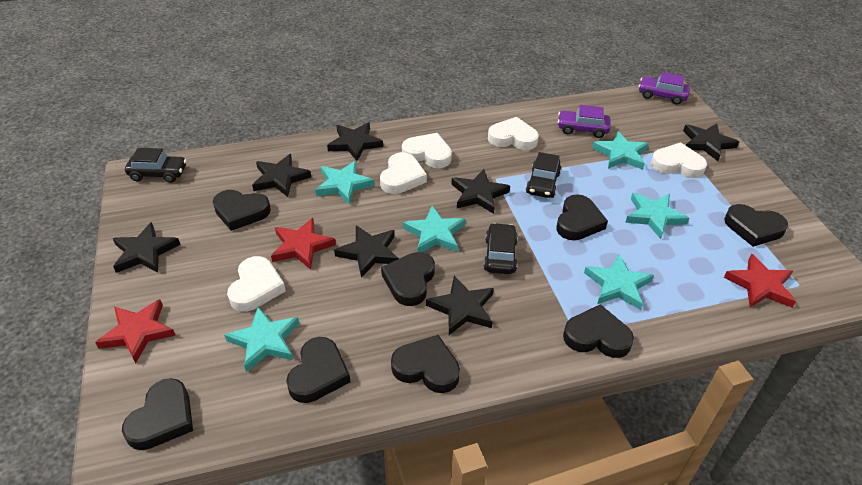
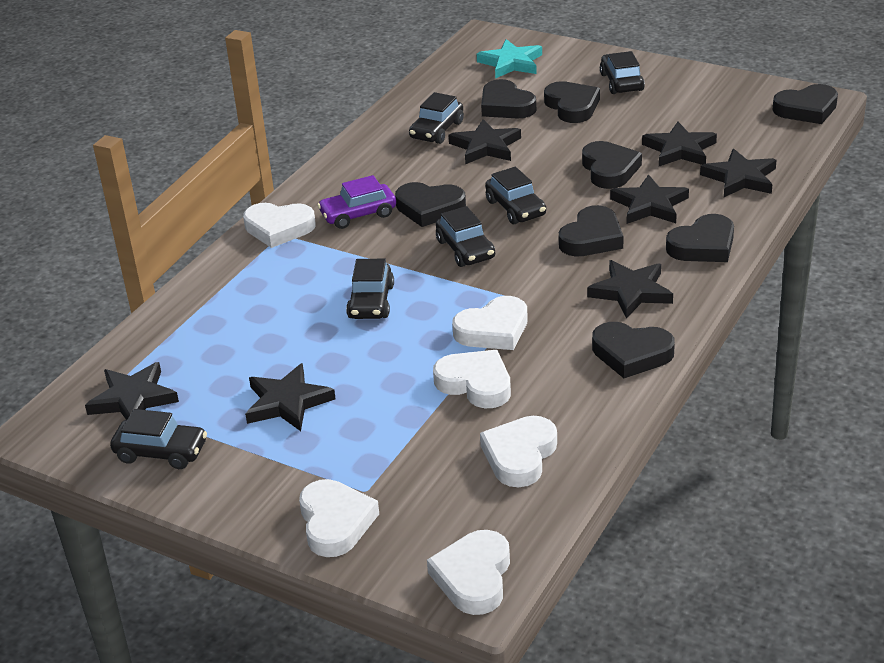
black car: [125,148,187,183] [483,223,518,274] [526,152,562,198] = 3 -> [110,409,207,469] [346,259,394,319] [409,92,464,144] [436,206,495,267] [485,167,546,224] [600,51,645,94] = 6
purple car: [558,105,611,138] [639,72,690,105] = 2 -> [317,175,396,229] = 1
red star: [95,299,176,363] [271,218,336,270] [724,254,796,308] = 3 -> none = 0
turquoise star: [224,307,299,372] [315,161,374,205] [403,206,465,252] [584,254,654,310] [592,131,649,170] [625,193,689,239] = 6 -> [477,39,542,79] = 1
white heart: [227,256,286,312] [380,152,427,194] [402,133,452,168] [488,117,539,150] [651,142,707,178] = 5 -> [243,203,316,248] [299,479,379,557] [427,530,510,615] [433,350,511,408] [452,296,528,350] [480,416,557,487] = 6

